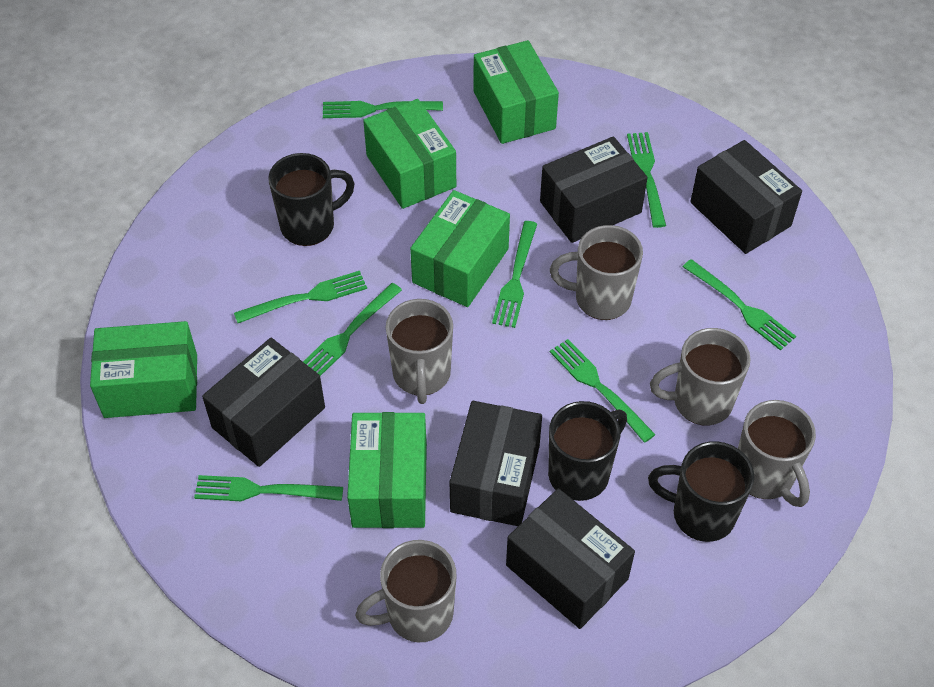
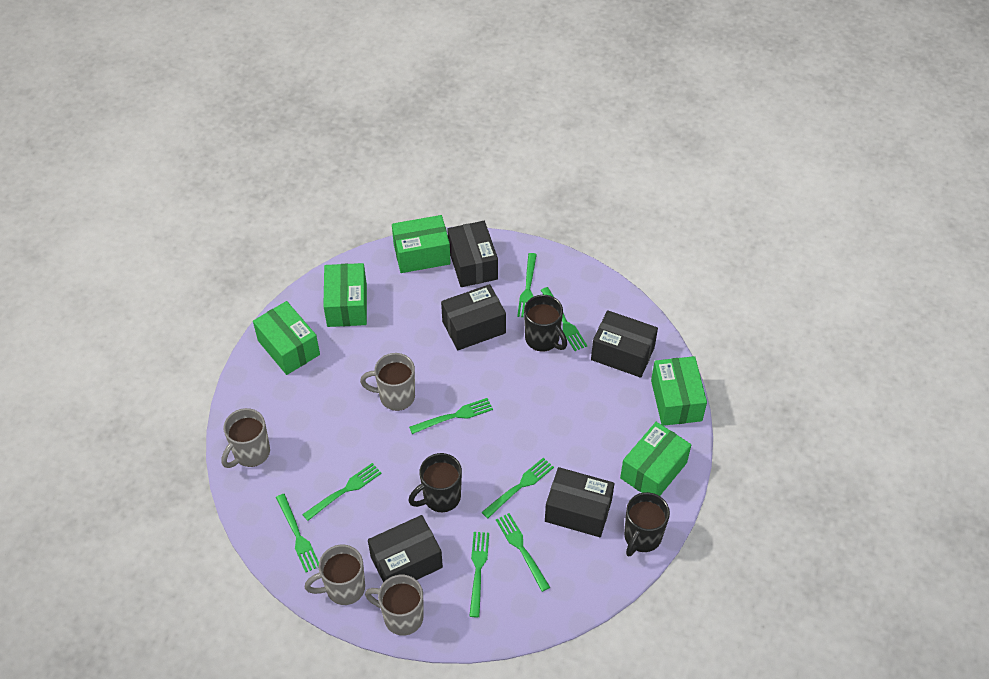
grey mug: [355,540,456,642] [386,299,453,404] [550,225,643,320] [650,328,751,425] [738,400,816,507] = 5 -> [221,408,270,468] [305,545,365,605] [360,353,415,411] [365,575,423,636] = 4

